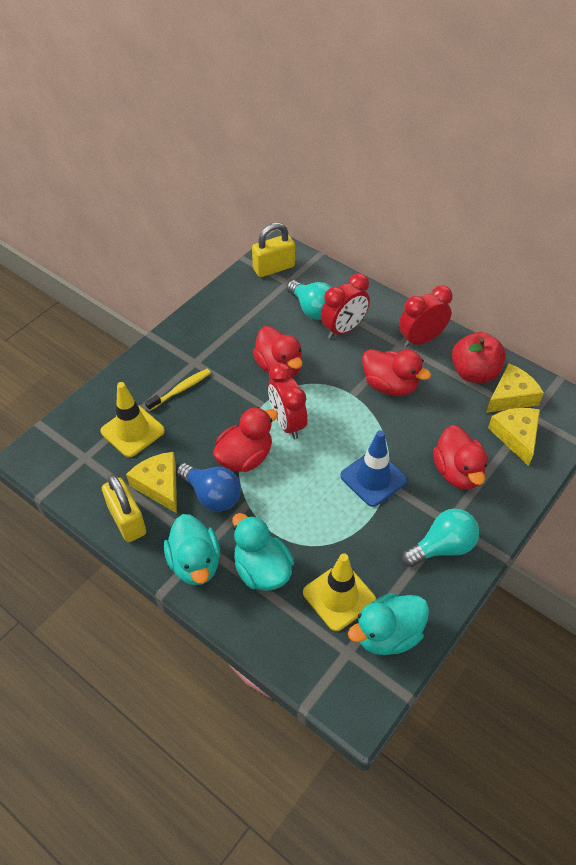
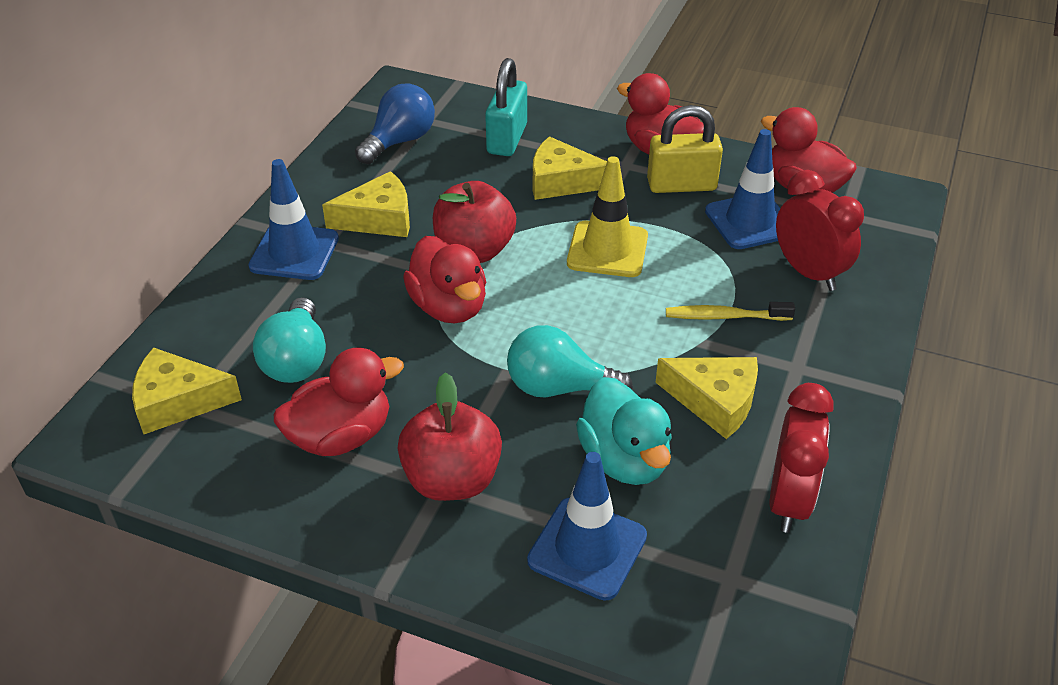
blue traffic cone: [340,430,407,507] = 1 -> [248,159,339,280] [527,452,647,601] [705,129,780,249] = 3
red apple: [452,332,506,383] = 1 -> [398,372,502,501] [433,181,516,263] = 2
red clock: [268,363,307,439] [321,273,370,339] [399,285,453,347] = 3 -> [769,383,834,533] [776,170,864,291] = 2
turquoise duck: [164,514,220,585] [232,513,294,591] [348,593,429,655] = 3 -> [576,377,672,485] = 1
turquoise padlock: none = 0 -> [485,58,527,156] = 1
yellow cheese: [126,452,177,513] [486,363,544,413] [488,408,540,466] = 3 -> [132,347,242,434] [322,171,410,237] [533,136,607,200] [655,357,758,439] = 4
yellow padlock: [102,474,146,542] [252,222,295,277] = 2 -> [647,105,723,193] = 1
yellow traffic cone: [101,382,165,458] [303,553,376,631] = 2 -> [567,156,648,277] = 1

